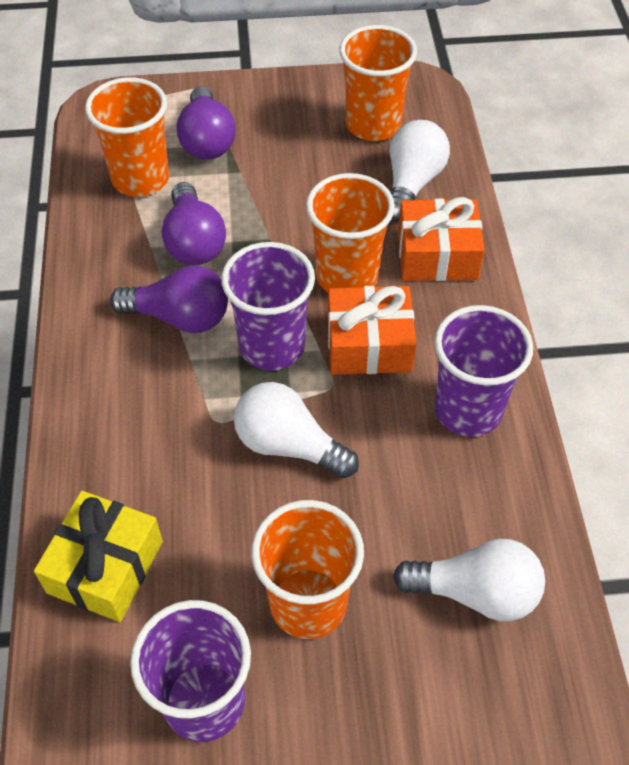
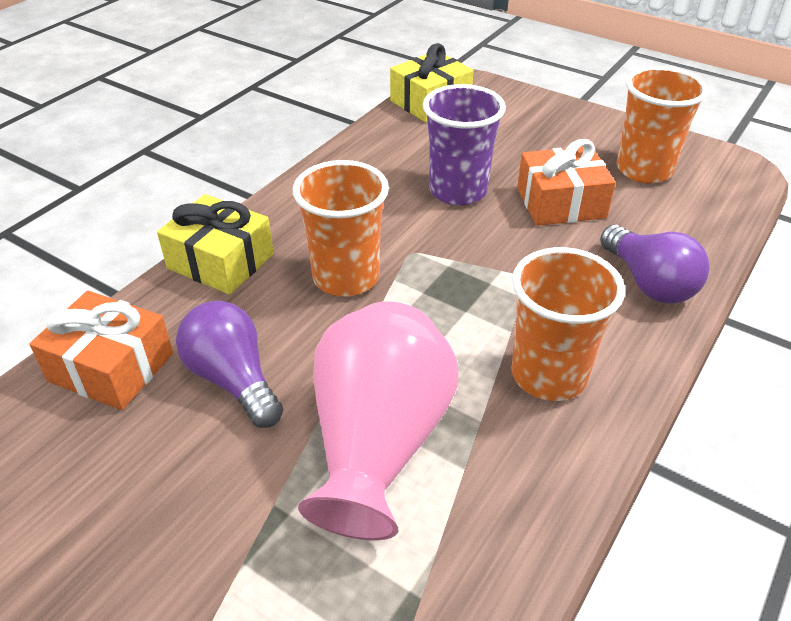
orange cup: [85,77,169,197] [251,500,364,639] [306,173,395,292] [339,25,417,141] = 4 -> [293,160,389,297] [511,247,625,401] [617,66,708,183] = 3
pink vase: none = 0 -> [298,301,458,540] = 1
purple cup: [130,600,251,742] [221,242,315,370] [434,305,533,437] = 3 -> [423,84,506,206] = 1
purple light bulb: [110,266,228,333] [161,182,226,265] [176,86,236,159] = 3 -> [176,301,283,428] [600,225,710,304] = 2
white light bulb: [234,382,359,479] [389,120,450,221] [393,539,545,621] = 3 -> none = 0
yellow gift: [34,491,163,622] = 1 -> [157,194,274,295] [390,43,474,122] = 2

